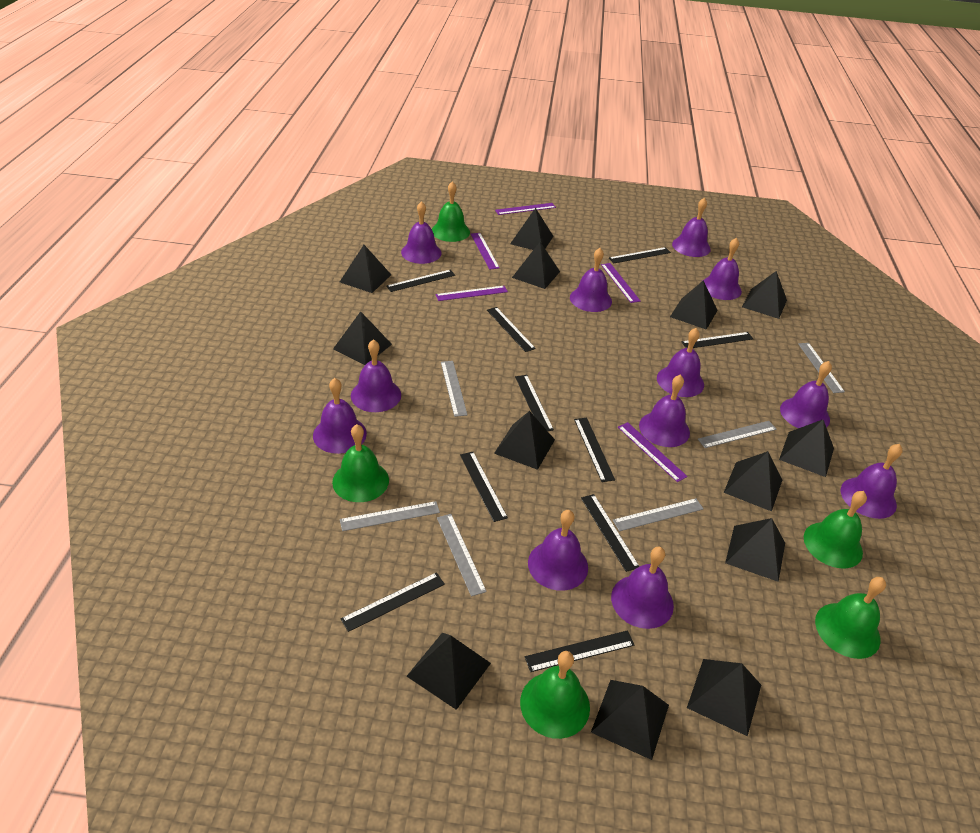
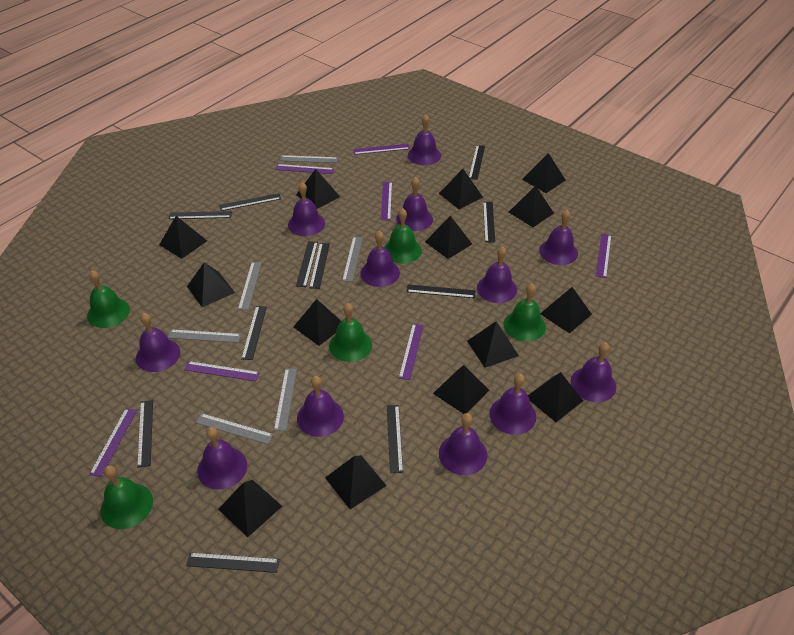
black pyramid: [333,311,392,365] [340,245,391,293] [407,633,491,710] [494,411,555,470] [510,208,553,250] [512,242,560,289] [591,680,669,760] [670,280,718,330] [687,659,761,736] [724,451,782,512] [725,518,785,582] [742,271,787,319] [779,420,834,477] = 13 -> [159,216,207,259] [187,262,235,307] [218,480,282,537] [293,299,341,346] [296,169,340,209] [325,455,387,509] [425,216,472,259] [433,365,489,414] [439,169,483,209] [467,321,519,368] [509,186,554,227] [522,153,565,193] [528,372,583,422] [540,287,592,333] = 14
black ruler: [341,572,445,632] [386,270,455,292] [460,452,508,522] [487,307,536,352] [515,375,554,431] [525,630,634,672] [574,418,615,482] [581,494,640,572] [609,247,671,263] [681,332,753,348] = 10 -> [137,400,153,468] [168,211,232,219] [186,553,279,573] [219,193,281,211] [241,306,267,360] [296,241,318,287] [309,243,330,289] [387,405,403,473] [406,284,476,298] [469,145,485,180] [483,202,495,243] = 11
purple ruler: [435,286,508,301] [471,233,500,270] [495,203,556,215] [601,263,641,303] [618,422,688,482] = 5 -> [89,408,137,477] [184,361,260,381] [275,164,334,174] [353,144,410,155] [381,182,392,220] [399,323,424,380] [596,234,612,278] = 7

